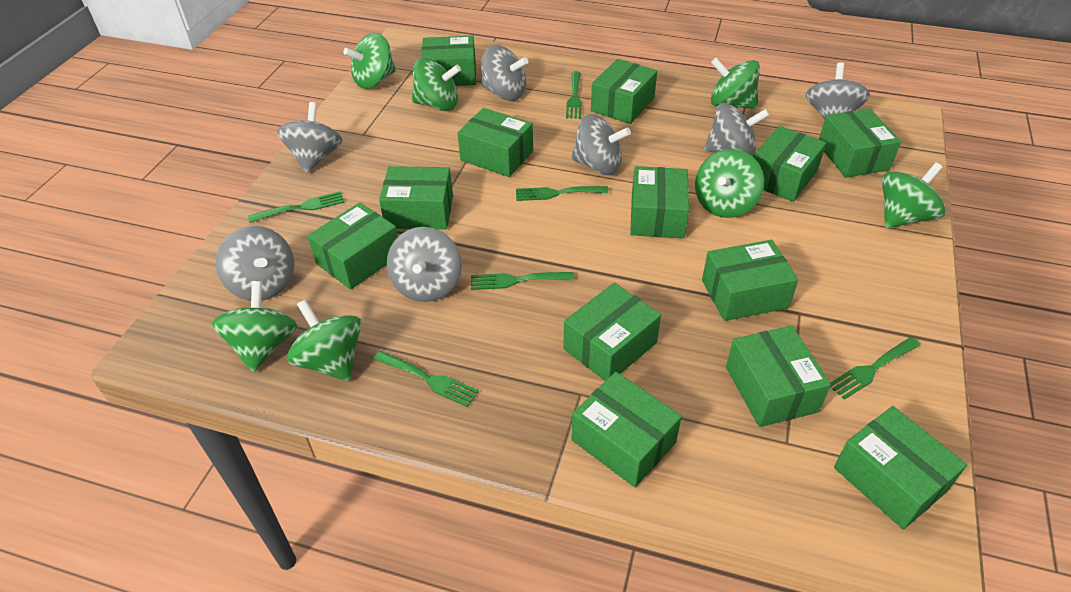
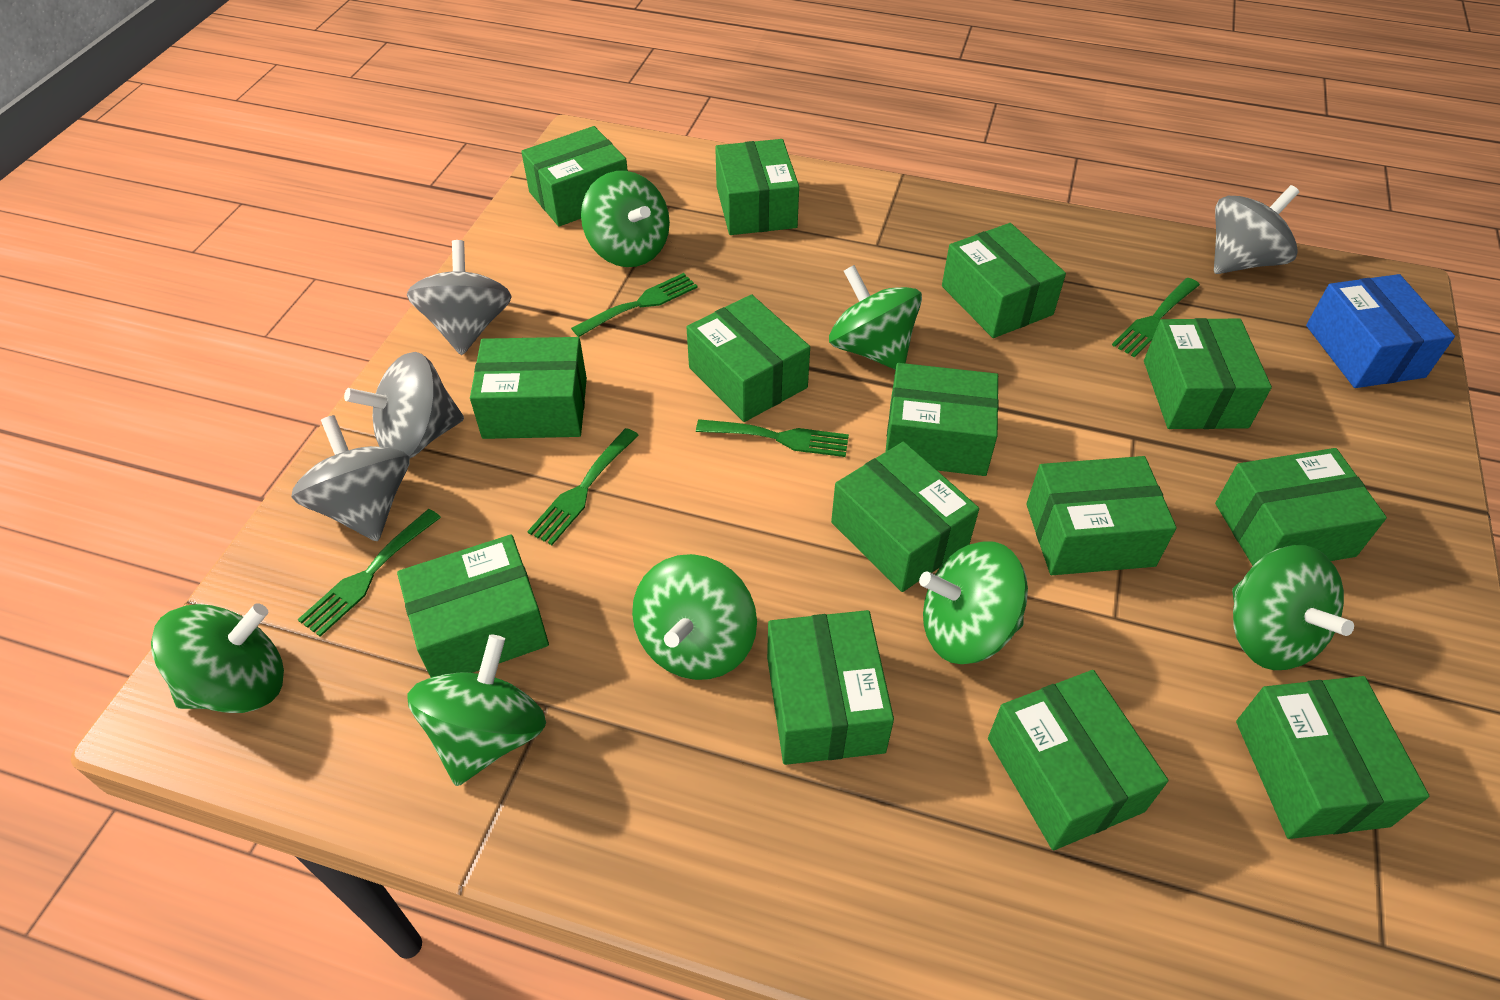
blue box: none = 0 -> [1306,274,1455,388] = 1
green box: [308,202,398,290] [379,166,453,230] [421,36,476,86] [458,108,533,177] [563,283,661,381] [571,372,682,487] [591,59,657,124] [630,166,689,239] [702,240,798,321] [726,326,831,427] [753,126,826,202] [819,108,901,178] [834,406,967,530] = 13 -> [397,535,549,677] [470,337,587,439] [521,126,628,227] [687,294,810,422] [715,139,799,235] [767,610,894,765] [831,442,979,592] [886,363,999,476] [942,223,1066,338] [988,670,1168,850] [1026,456,1177,575] [1144,318,1272,429] [1215,448,1387,566] [1236,676,1429,839] = 14
green fork: [248,191,344,223] [374,351,479,407] [471,272,574,290] [516,186,609,201] [566,71,582,119] [830,337,920,400] = 6 -> [297,509,441,637] [527,428,639,545] [571,273,698,337] [696,419,849,457] [1112,278,1200,357] = 5
grey spinning top: [216,226,294,301] [277,102,342,173] [387,227,462,302] [481,45,528,101] [571,114,631,175] [704,103,769,157] [806,62,870,119] = 7 -> [291,415,409,541] [344,352,464,459] [407,240,512,355] [1214,185,1299,274] = 4

